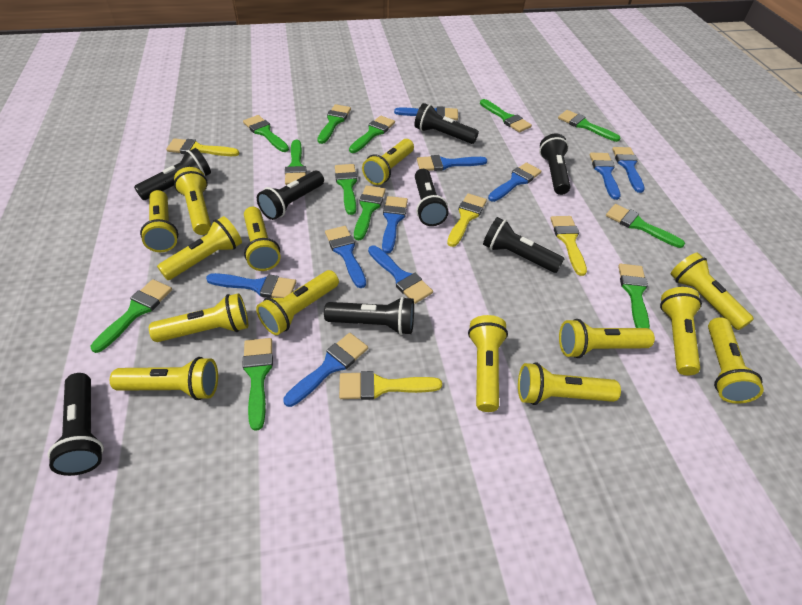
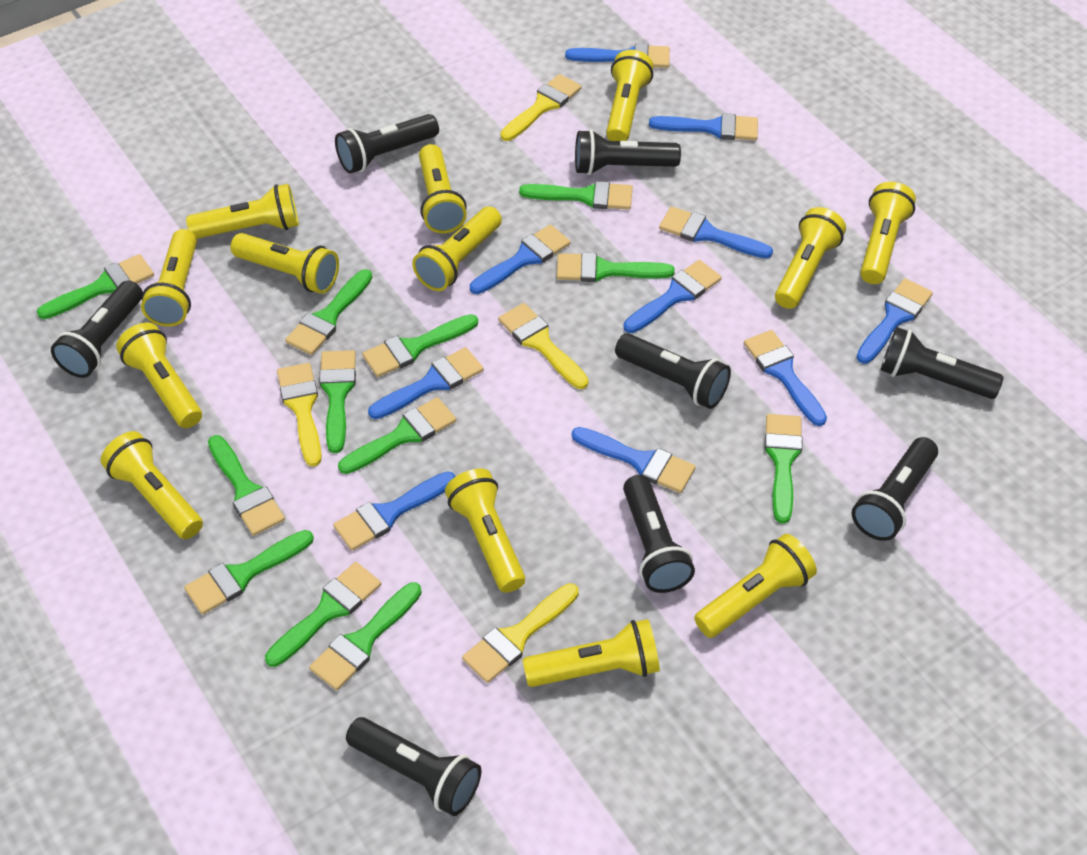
yellow flashlight: [110,357,218,400] [140,190,178,252] [149,293,248,342] [157,216,242,280] [174,167,211,235] [244,207,281,271] [256,270,339,335] [362,139,414,185] [468,315,508,412] [518,362,621,405] [559,319,655,358] [660,287,702,375] [671,253,754,330] [708,317,764,404] = 14 -> [101,431,203,539] [116,322,202,428] [141,229,197,327] [186,184,299,239] [230,233,339,294] [412,206,502,291] [419,144,467,233] [445,469,525,593] [523,619,660,687] [606,50,653,141] [694,534,817,638] [775,207,846,309] [860,182,916,284] = 13

